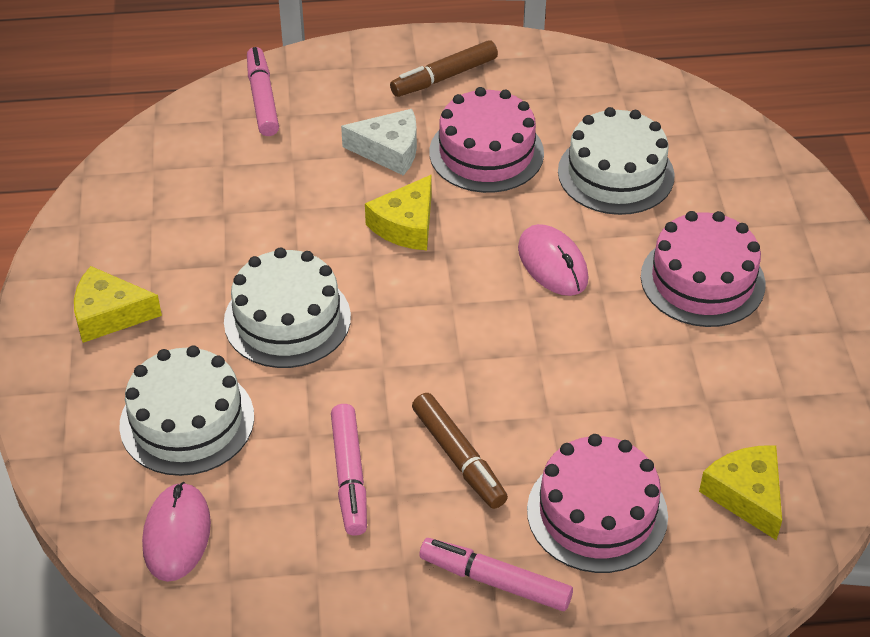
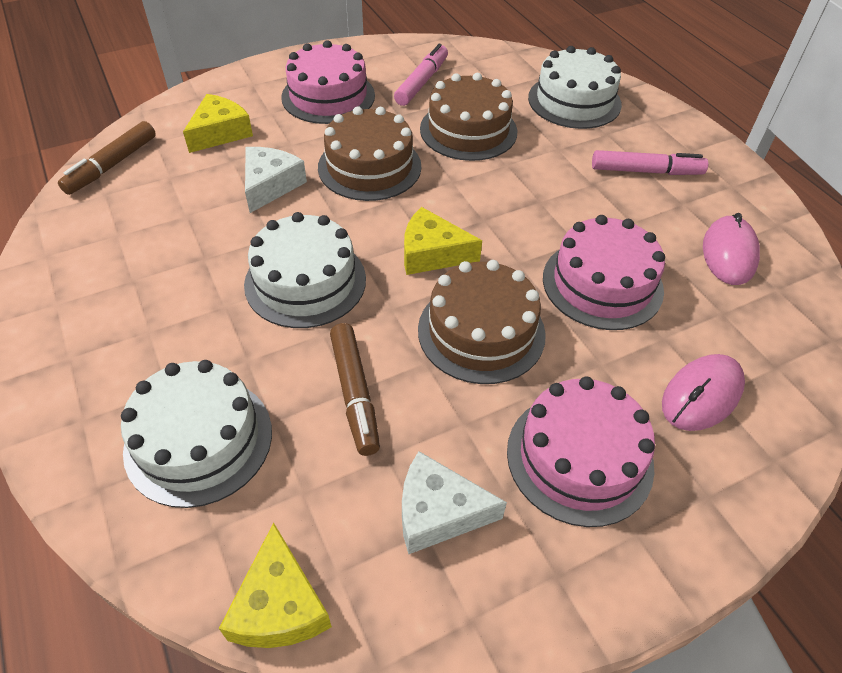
brown cake: none = 0 -> [318,106,421,201] [418,260,546,384] [420,73,517,161] = 3
pink marker: [247,47,279,136] [331,404,367,536] [419,538,573,611] = 3 -> [394,44,448,106] [592,150,708,175] = 2
white cheese: [341,109,417,176] = 1 -> [245,147,307,213] [402,451,507,554] = 2

